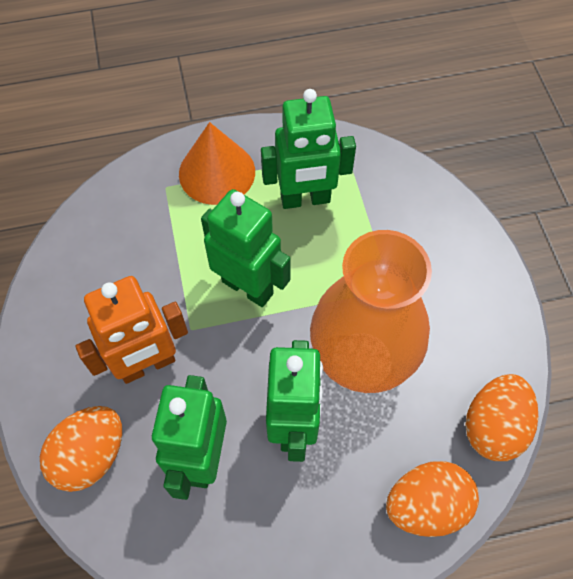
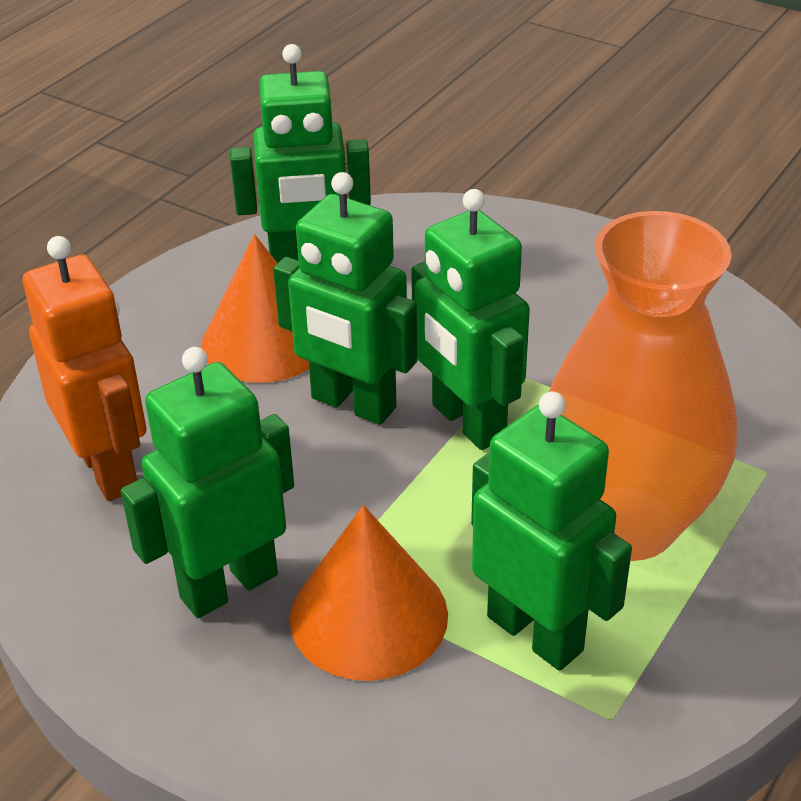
green robot: [152,375,227,500] [201,189,291,307] [261,89,356,209] [266,340,323,462] = 4 -> [120,347,294,618] [230,44,371,263] [273,172,417,425] [411,189,530,450] [471,392,632,671] = 5
orange cone: [179,122,255,205] = 1 -> [202,234,309,383] [290,505,448,681] = 2
orange egg: [40,406,122,492] [386,461,479,537] [465,374,538,461] = 3 -> none = 0

